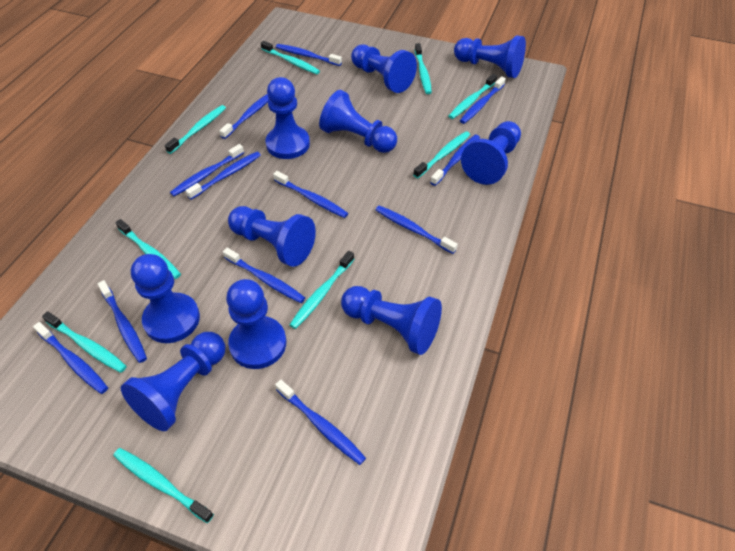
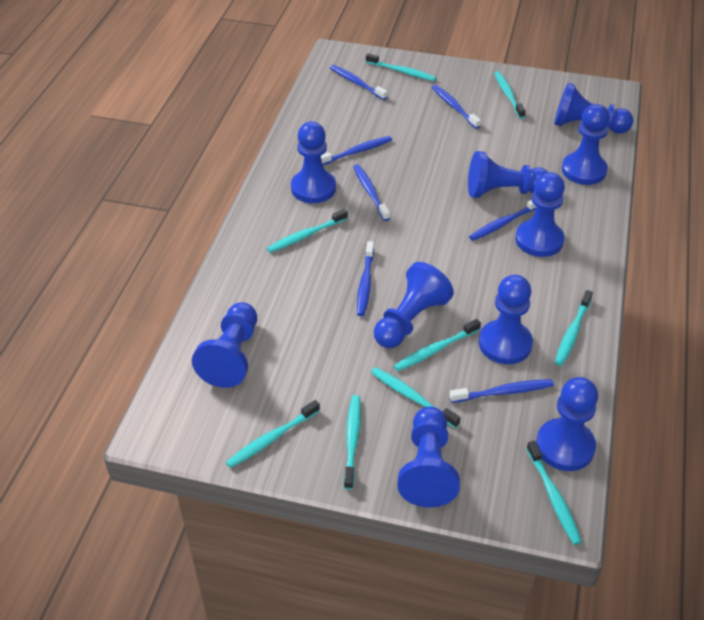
blue toothbrush: [33,322,108,394] [98,280,147,363] [170,144,244,196] [185,152,261,200] [219,94,269,139] [223,248,305,303] [273,171,348,218] [275,380,366,465] [276,44,342,66] [376,206,458,254] [430,134,480,186] [460,76,506,124] = 12 -> [321,136,392,165] [330,65,388,100] [353,164,390,221] [357,241,374,316] [432,85,481,129] [449,379,554,403] [469,200,536,241] = 7

